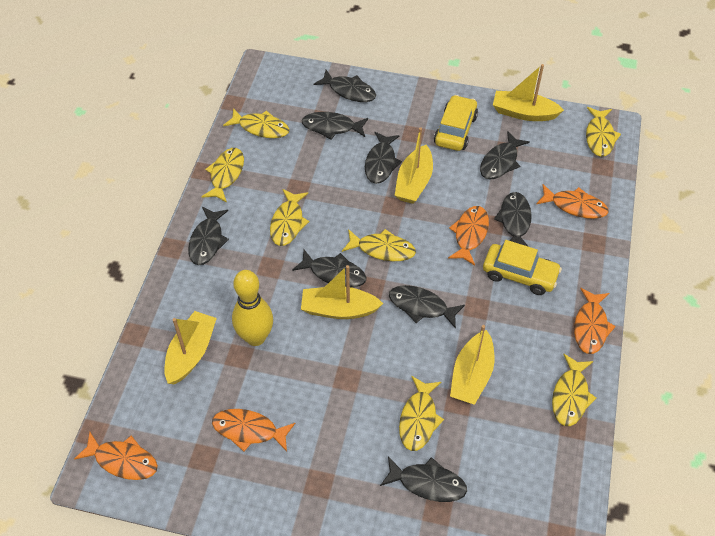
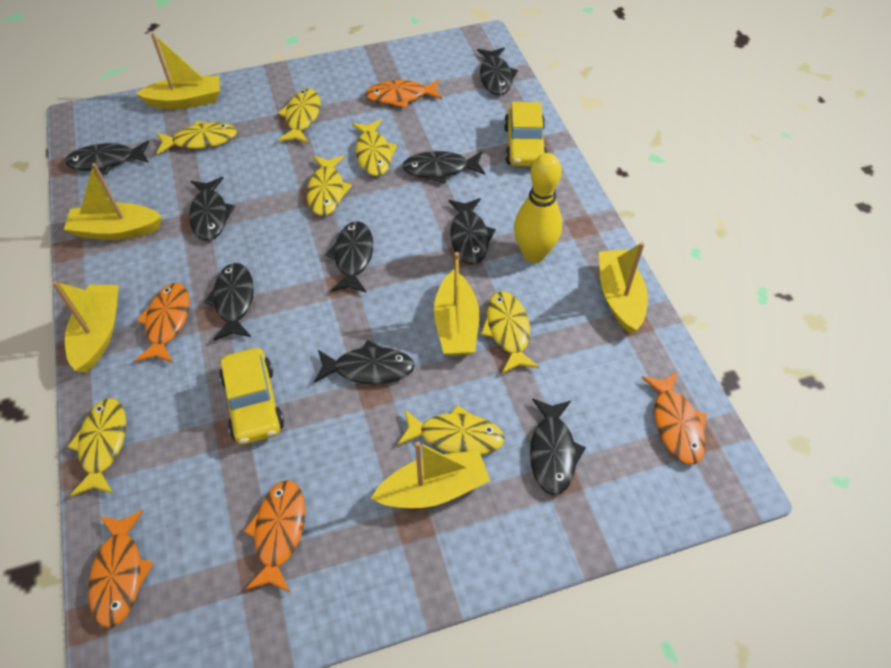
yellow boat: [164,311,217,385] [301,265,383,319] [394,127,433,204] [450,325,494,405] [493,64,564,121] = 5 -> [52,281,119,373] [64,163,162,240] [136,33,220,109] [371,441,490,508] [434,252,479,356] [599,242,648,334] = 6

